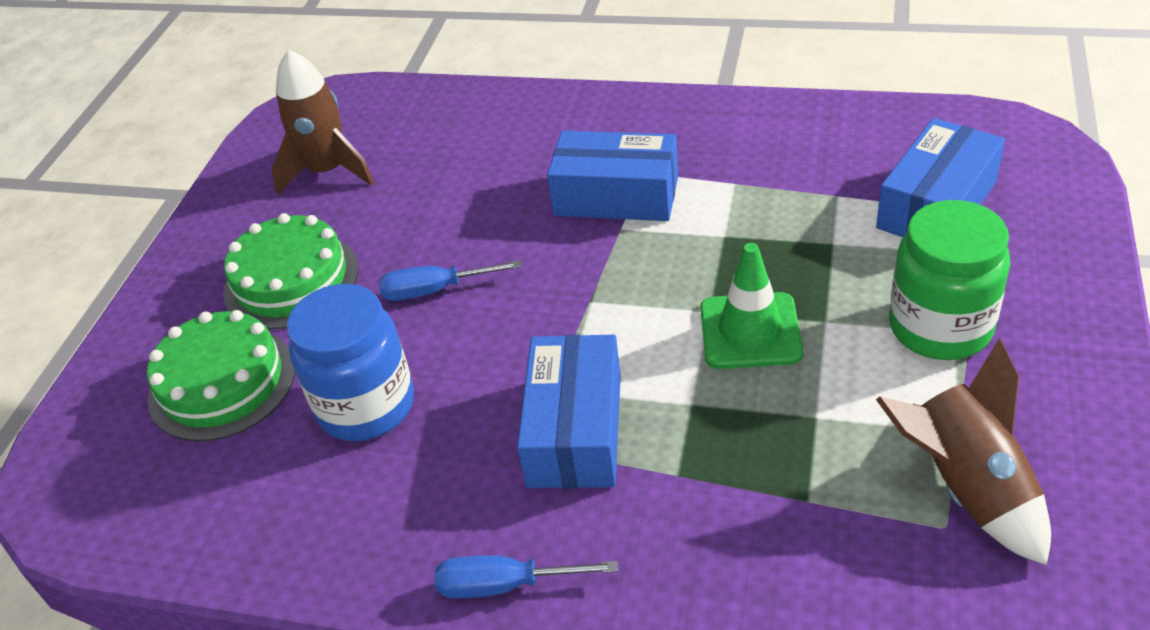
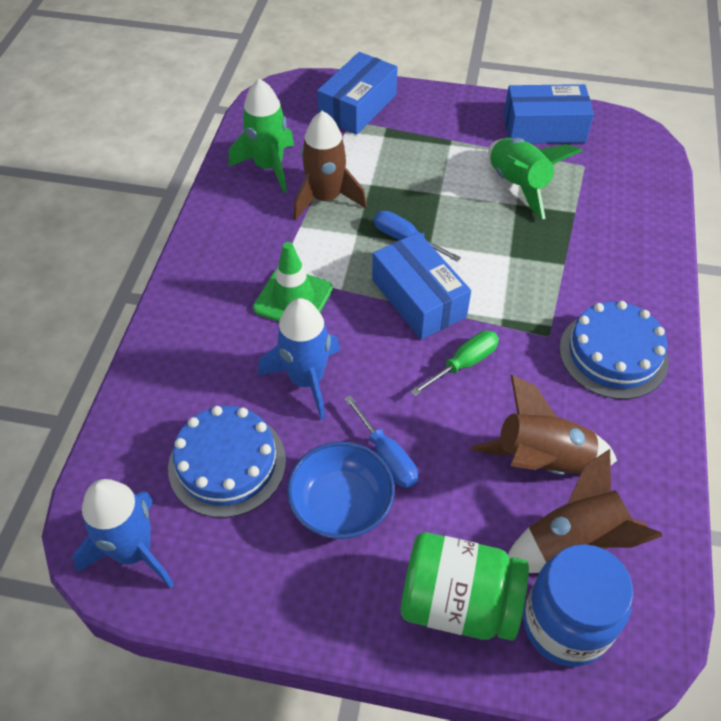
blue bowl: none = 0 -> [287,442,395,539] = 1
blue cake: none = 0 -> [168,406,286,518] [559,301,669,399] = 2
blue rocket: none = 0 -> [72,479,174,588] [258,298,340,420] = 2
brown rocket: [271,49,374,195] [876,338,1051,565] = 2 -> [293,111,367,220] [471,375,617,475] [508,449,663,573] = 3
green cake: [147,310,295,442] [223,213,359,330] = 2 -> none = 0
green rocket: none = 0 -> [229,79,294,193] [488,138,582,219] = 2
green screwdriver: none = 0 -> [410,330,499,396] = 1

